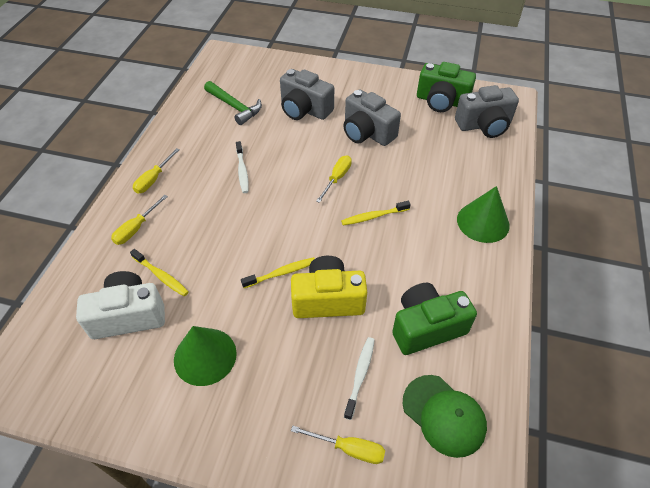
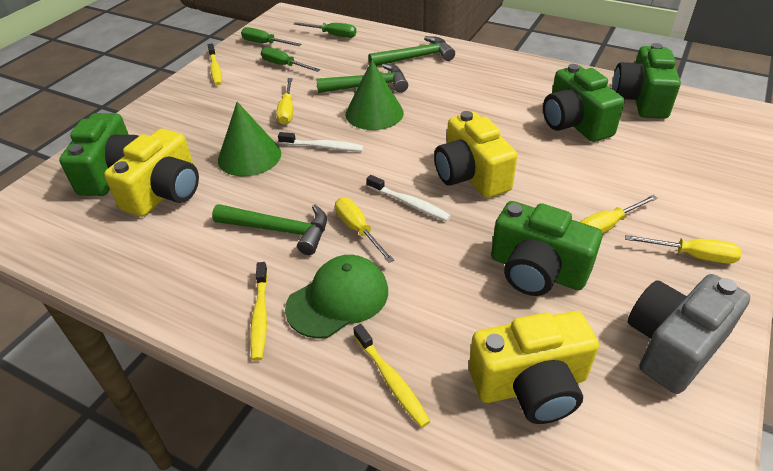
green camera: [392,283,477,355] [417,62,476,112] = 2 -> [59,113,139,196] [491,201,602,296] [543,64,625,142] [612,43,681,119] = 4
green hammer: [204,81,262,125] = 1 -> [212,204,327,255] [316,64,408,93] [368,36,455,66] = 3
green screwdriver: none = 0 -> [241,27,301,46] [261,47,320,72] [294,22,356,38] = 3
grey camera: [280,69,334,120] [343,89,401,146] [455,85,519,138] = 3 -> [628,274,750,394] = 1
white camera: [76,271,165,339] = 1 -> none = 0
yellow camera: [291,256,367,318] = 1 -> [104,129,199,217] [434,111,517,198] [469,311,599,424] = 3

